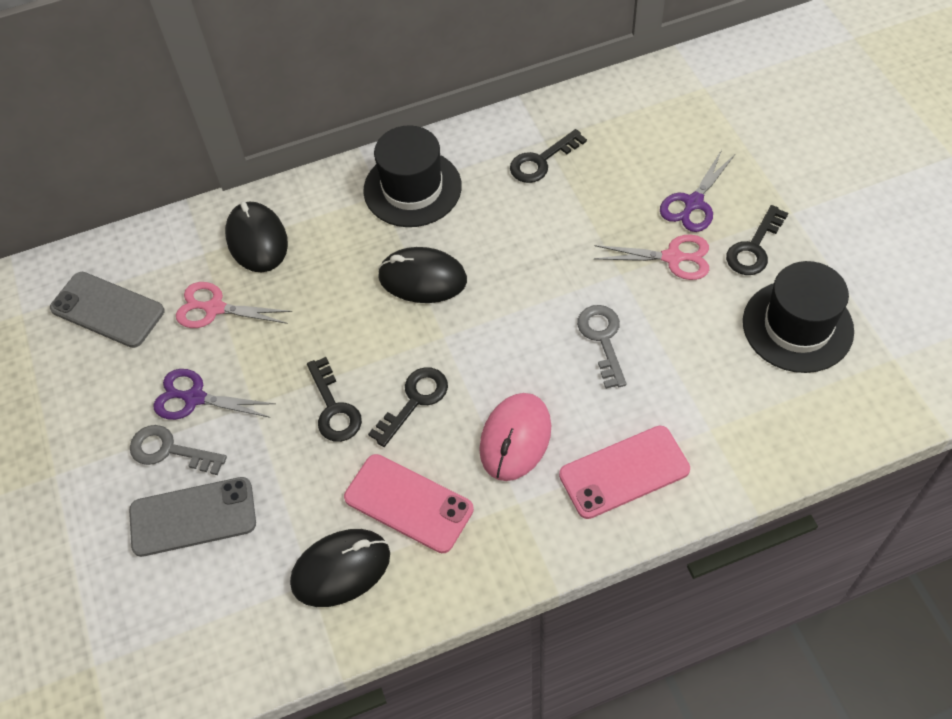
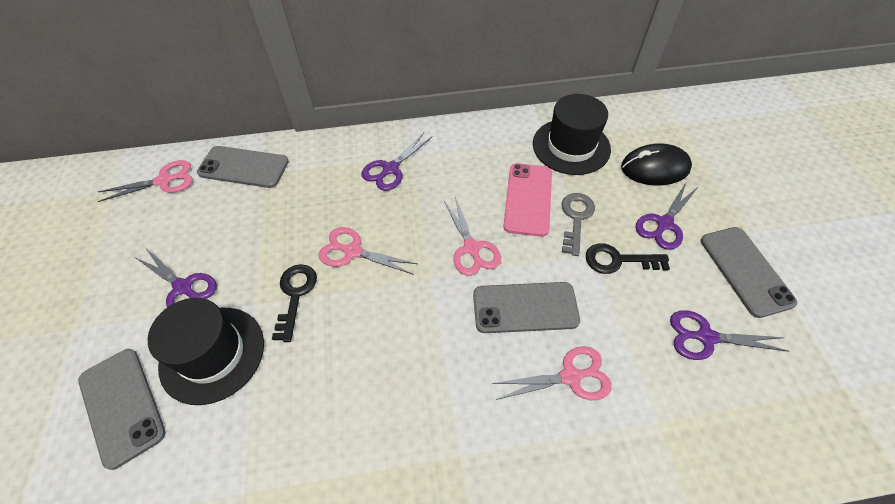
black key: [307,357,362,442] [368,367,448,447] [510,129,587,183] [726,205,788,275] = 4 -> [272,264,317,342] [586,243,670,274] = 2
black mouse: [225,201,288,272] [290,529,390,607] [378,247,467,303] = 3 -> [621,143,692,185] = 1
grey key: [130,425,227,475] [577,305,627,389] = 2 -> [561,193,595,256] = 1
grey phone: [50,272,164,348] [129,477,256,557] = 2 -> [78,349,166,470] [197,146,289,188] [473,282,580,333] [701,227,797,318] = 4
pink mouse: [479,393,551,481] = 1 -> none = 0
pink phone: [344,454,474,553] [559,426,690,519] = 2 -> [503,163,552,237] = 1
pink scissors: [176,282,292,328] [594,234,709,280] = 2 -> [98,160,193,202] [319,227,418,274] [443,197,501,276] [492,346,612,400] = 4
purple scissors: [154,369,275,420] [660,150,735,232] = 2 -> [135,249,217,307] [362,133,433,191] [636,183,699,250] [670,310,789,360] = 4

